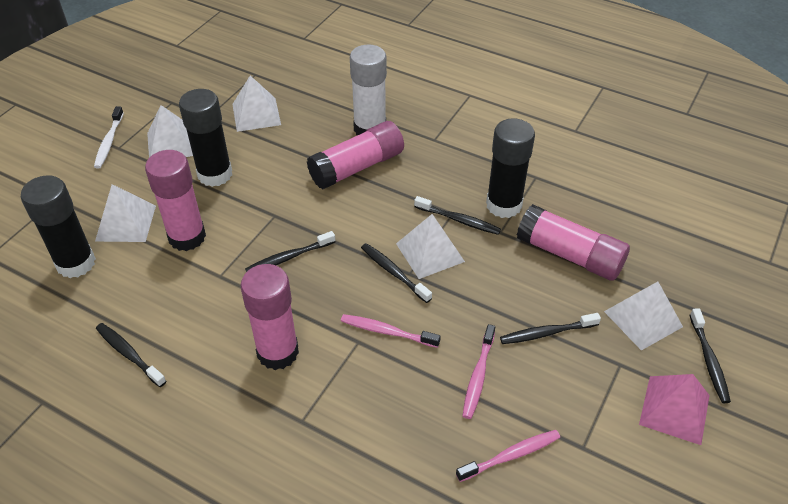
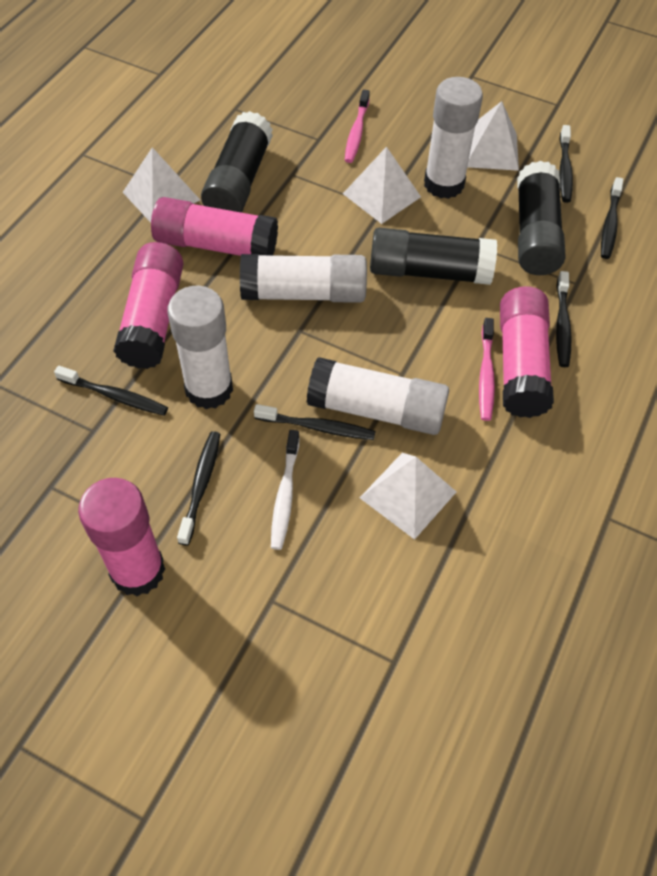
pink pyramid: [639,374,710,445] = 1 -> none = 0
pink toothbrush: [341,314,441,348] [456,430,560,482] [463,324,495,419] = 3 -> [345,90,370,163] [479,318,495,421] = 2
white glue stick: [350,44,387,135] = 1 -> [167,286,233,409] [240,254,367,303] [307,357,449,435] [424,77,483,199] = 4
white pyramid: [95,184,156,242] [147,105,193,157] [232,76,281,132] [396,214,465,279] [604,282,683,351] = 5 -> [123,147,200,223] [343,146,421,224] [360,453,456,540] [467,101,519,171] = 4

